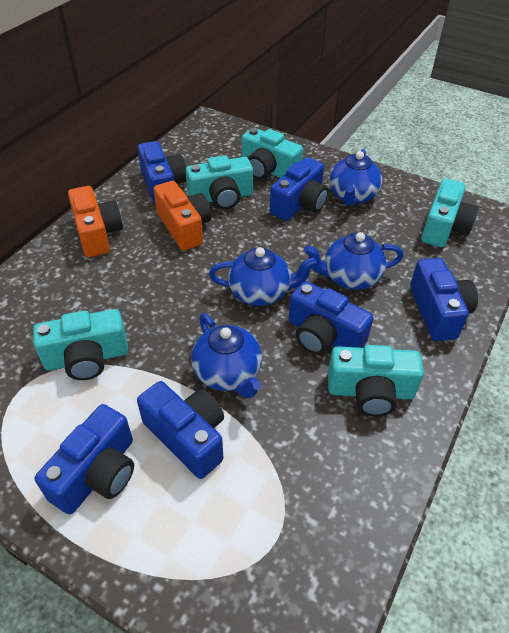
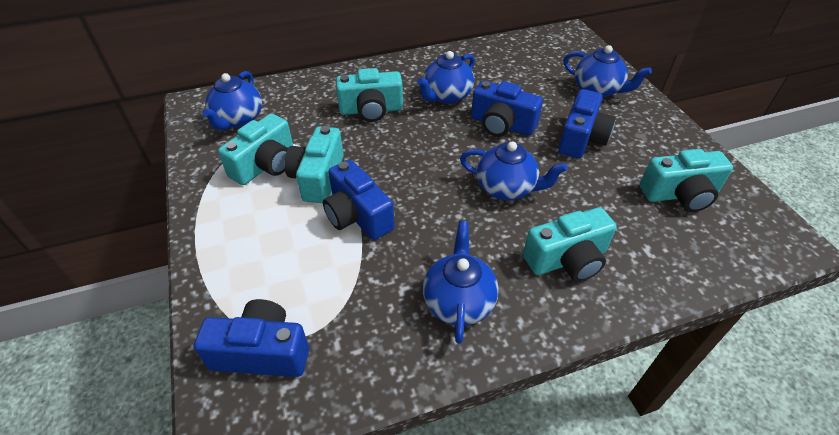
blue camera: [35,404,134,515] [137,141,186,205] [137,381,224,479] [270,157,329,221] [289,281,374,355] [410,258,478,341] = 6 -> [194,299,309,377] [323,160,395,240] [471,81,543,137] [558,89,616,158] = 4
blue teapot: [191,313,262,398] [209,247,317,306] [304,232,404,290] [329,149,382,206] = 4 -> [202,71,262,130] [417,51,475,104] [423,221,499,344] [460,141,567,200] [563,45,652,97] = 5
orange camera: [68,186,123,257] [153,181,211,251] = 2 -> none = 0

